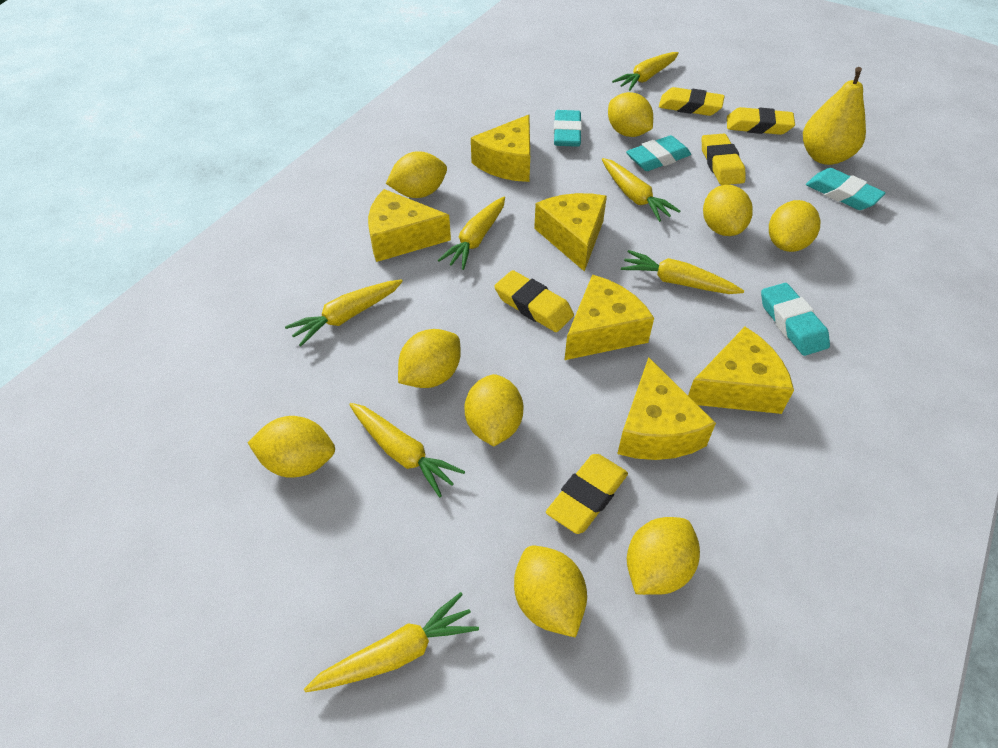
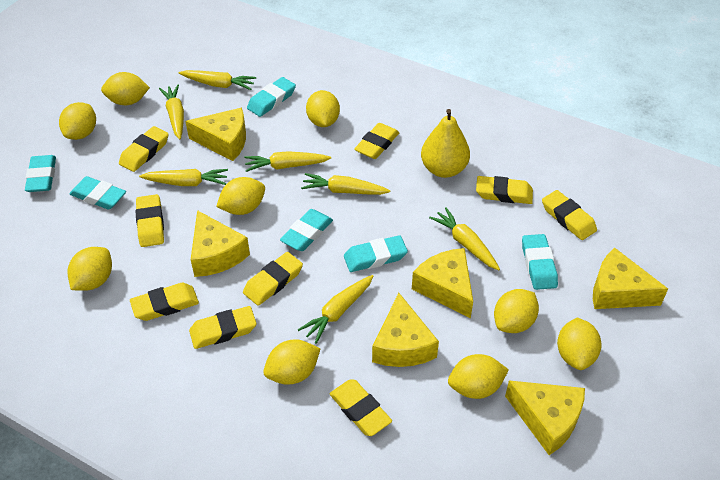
turquoise eraser: [554,110,582,147] [626,135,691,171] [761,283,830,356] [806,168,885,210] = 4 -> [25,155,56,192] [70,176,126,210] [247,77,296,117] [280,209,333,251] [344,235,408,272] [522,234,558,290] = 6
yellow eraser: [494,270,574,332] [546,454,628,534] [659,87,725,116] [702,134,745,185] [727,107,795,135] = 5 -> [119,126,169,172] [130,283,199,321] [135,194,164,247] [189,306,256,349] [243,252,303,306] [330,380,392,436] [354,123,399,159] [476,176,533,204] [542,190,597,240] = 9

